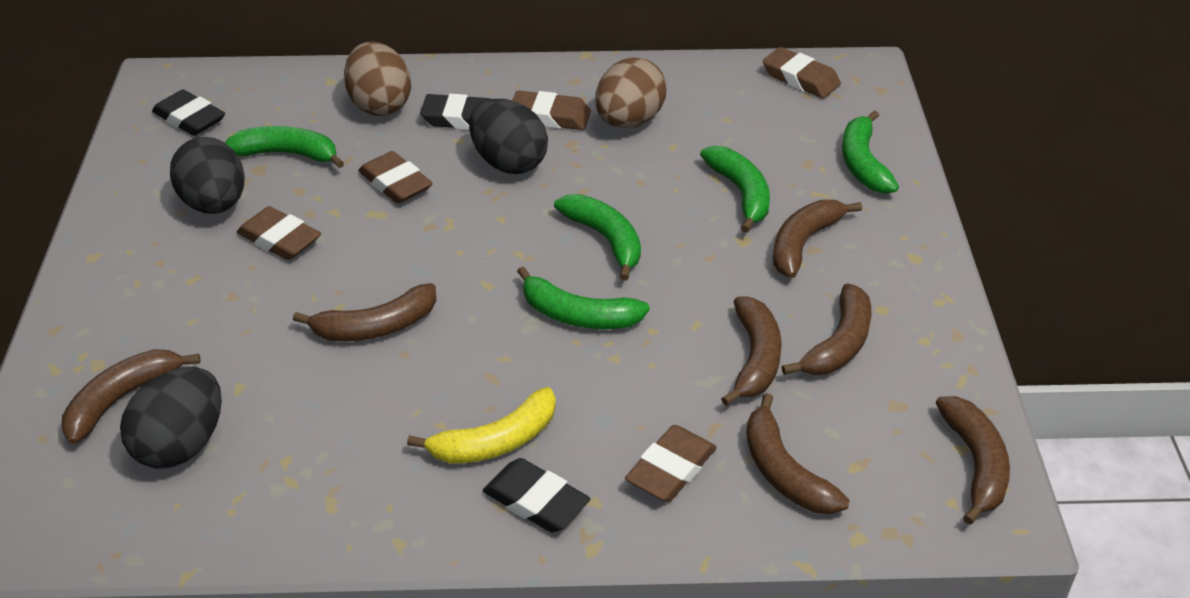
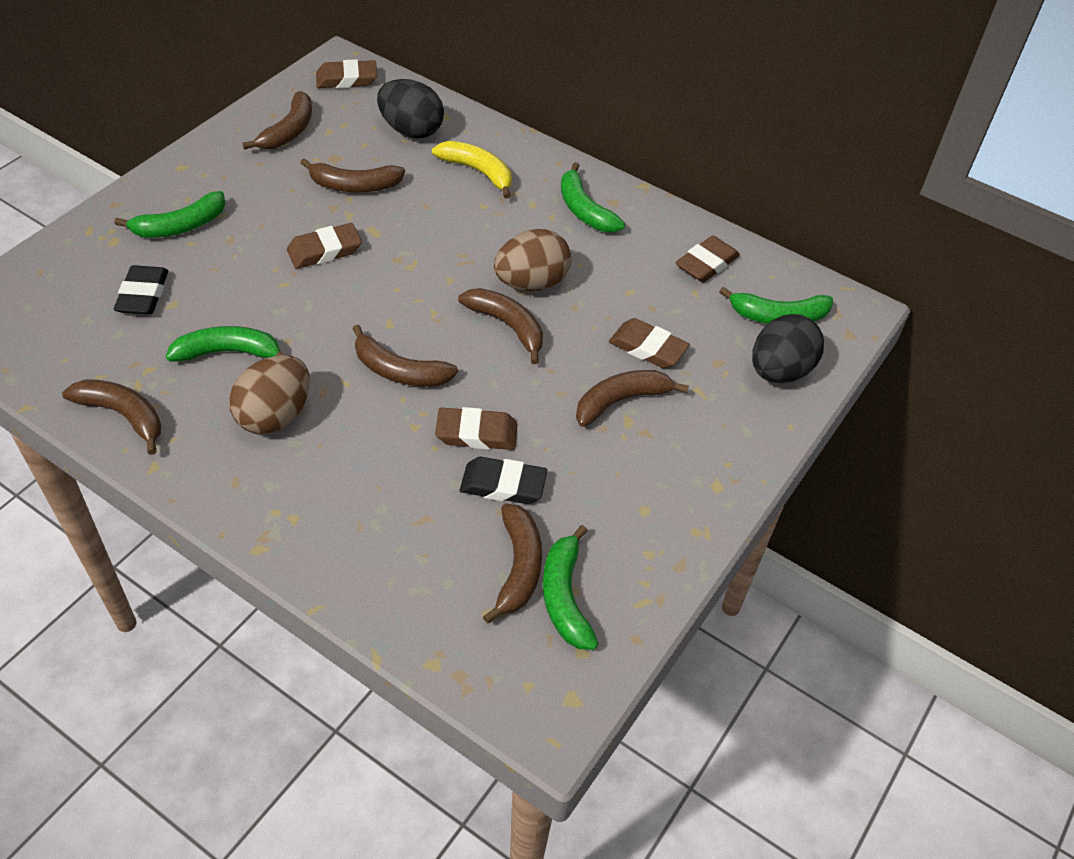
black egg: [120,367,222,469] [170,137,245,214] [469,99,548,174] = 3 -> [377,79,444,138] [752,314,824,383] = 2
black eraser: [152,90,225,136] [420,94,490,130] [483,458,590,533] = 3 -> [114,265,168,314] [460,457,547,504] = 2

